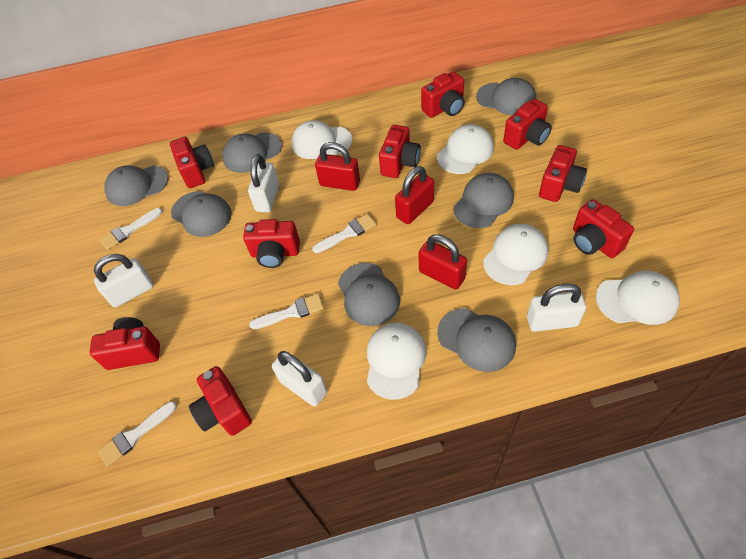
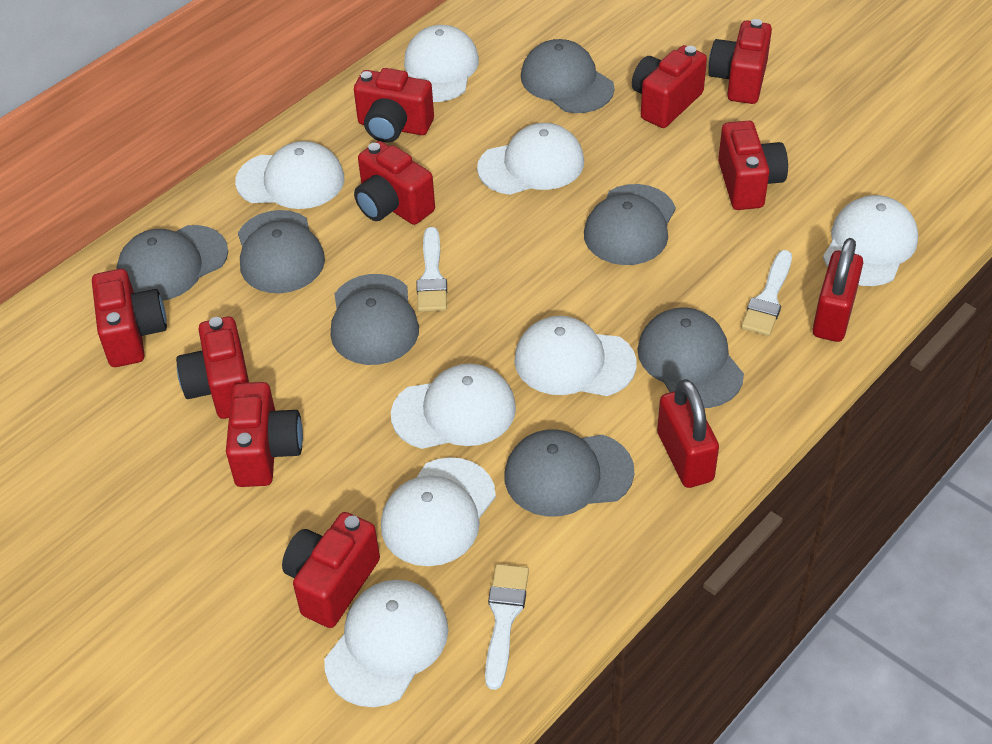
red padlock: [315,142,360,191] [395,166,434,224] [419,234,467,290] = 3 -> [657,379,719,488] [813,238,863,342] = 2
white brush: [98,401,177,467] [99,208,162,250] [249,294,324,329] [312,214,376,253] = 4 -> [417,227,447,312] [485,564,529,690] [741,250,792,336] = 3
white cap: [291,120,352,159] [367,323,426,400] [437,124,494,174] [483,224,548,285] [596,271,680,325] = 5 -> [235,141,344,209] [324,580,448,707] [381,457,496,566] [391,364,516,449] [404,25,479,102] [477,123,584,195] [514,316,637,396] [823,195,918,286] = 8
white padlock: [94,254,154,307] [248,154,279,212] [272,351,327,406] [527,284,586,332] = 4 -> none = 0

